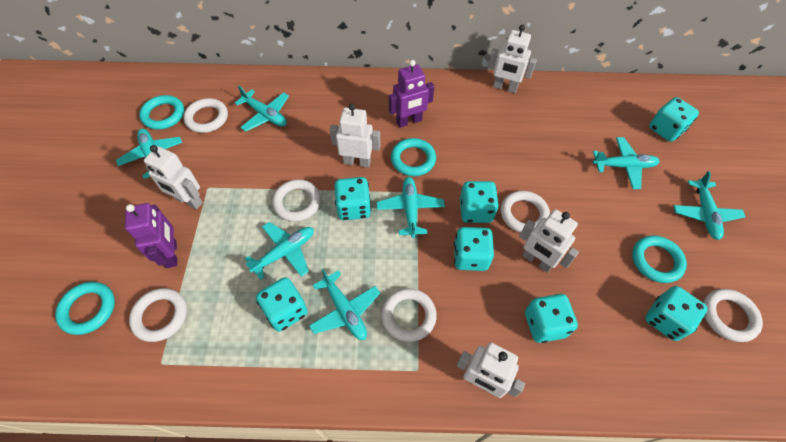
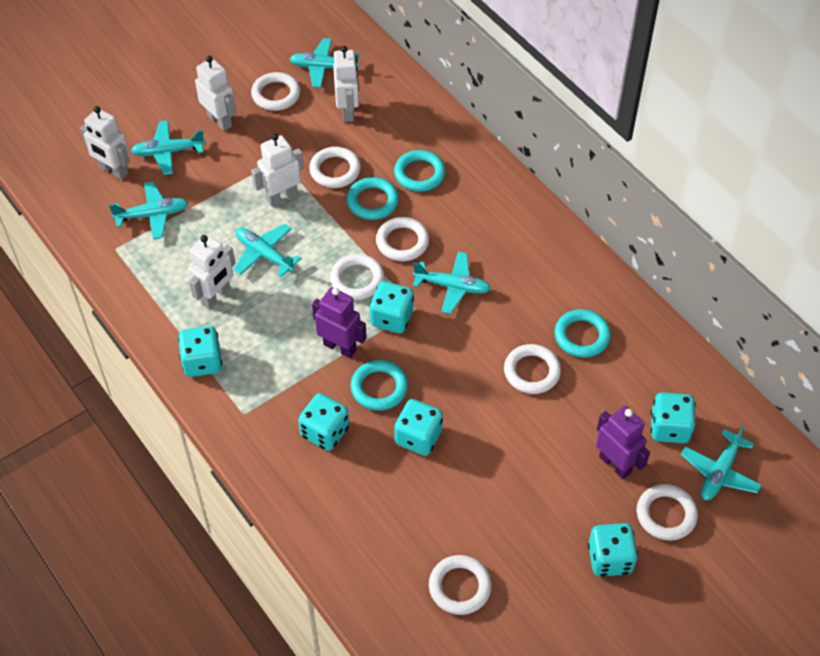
turquoise dice: [256,277,308,332] [334,177,371,220] [454,227,494,271] [460,181,499,223] [525,294,578,343] [645,286,708,341] [649,97,699,142] = 7 -> [178,326,222,377] [298,393,349,451] [369,281,414,333] [394,399,443,456] [588,523,638,577] [651,392,696,443] = 6
turquoise plane: [116,129,182,179] [235,85,289,131] [245,222,314,280] [309,269,380,340] [376,177,445,238] [593,137,660,189] [673,171,745,240] = 7 -> [109,182,188,240] [131,120,205,175] [234,224,301,277] [290,38,359,88] [413,252,491,314] [681,425,762,501] = 6
white ring: [129,288,187,342] [183,98,228,133] [272,179,321,222] [381,288,437,342] [501,191,550,233] [703,289,763,342] = 6 -> [251,72,300,111] [309,147,361,188] [330,254,385,300] [376,217,429,261] [429,555,492,615] [504,344,561,394] [637,484,698,541] = 7

